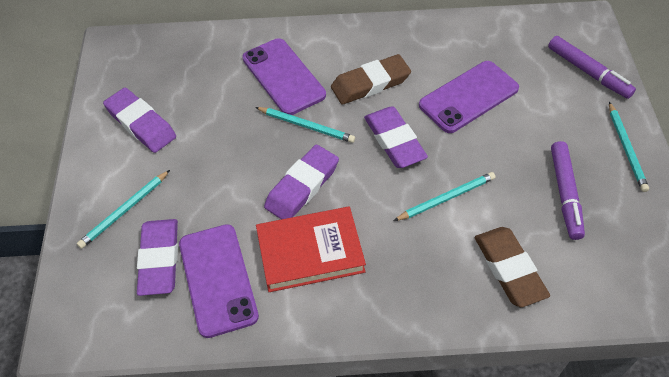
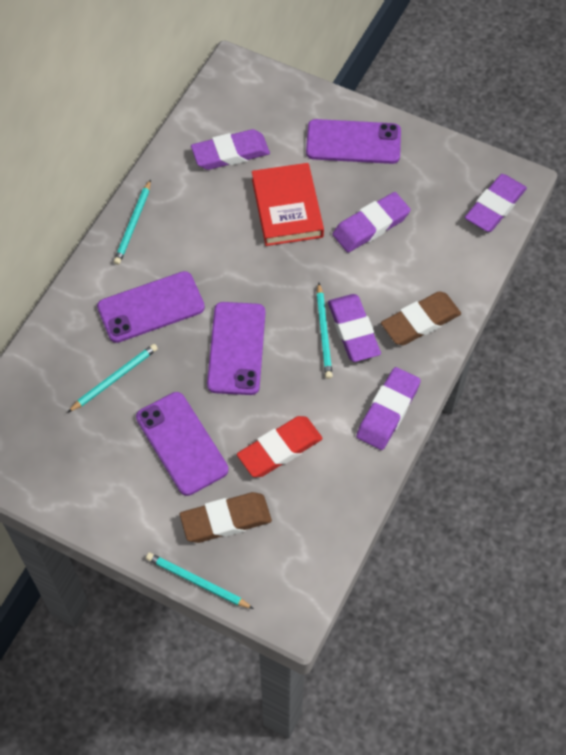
purple eraser: [103,88,176,153] [137,219,178,296] [264,145,339,219] [364,106,428,168] = 4 -> [191,129,270,170] [328,294,381,362] [332,192,411,253] [356,367,421,450] [465,174,527,232] = 5
purple marker: [548,36,636,99] [551,141,585,240] = 2 -> none = 0
purple phone: [179,224,259,338] [242,38,326,115] [419,61,519,133] = 3 -> [97,271,205,343] [136,392,228,496] [207,302,265,395] [306,119,401,164] = 4
red eraser: none = 0 -> [237,416,323,477] = 1

